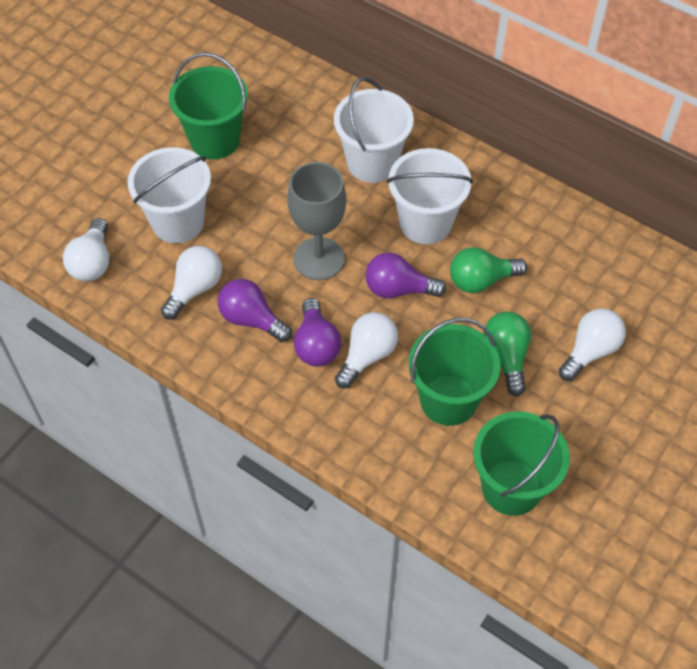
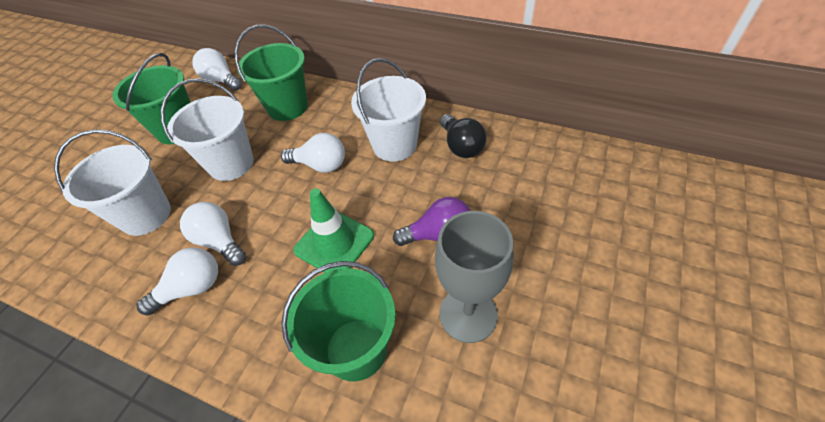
black light bulb: none = 0 -> [440,114,487,158] = 1
green light bulb: [450,247,527,293] [484,312,531,396] = 2 -> none = 0
green traffic cone: none = 0 -> [293,188,374,273] = 1
purple light bulb: [218,279,292,342] [294,298,341,367] [365,253,446,298] = 3 -> [393,197,470,246] = 1

